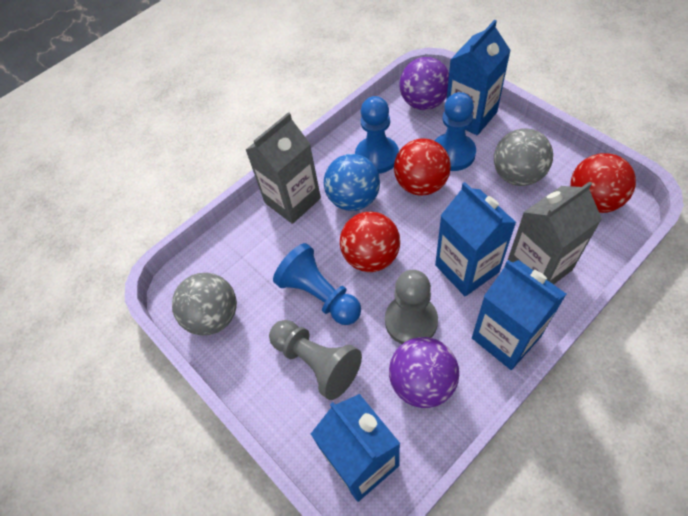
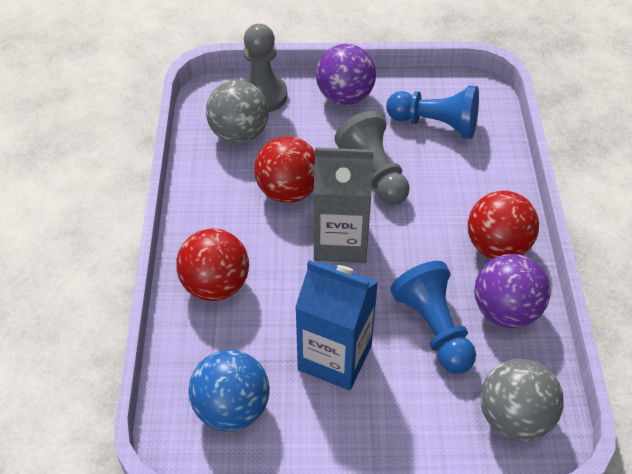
blue carton: [311,394,400,502] [435,182,517,296] [446,20,511,135] [472,260,566,370] = 4 -> [295,260,378,390] = 1
blue pawn: [273,243,361,325] [355,96,399,174] [434,92,476,171] = 3 -> [386,86,479,139] [390,261,476,374] = 2
grey carton: [246,112,321,224] [507,181,602,284] = 2 -> [313,147,374,263] = 1

